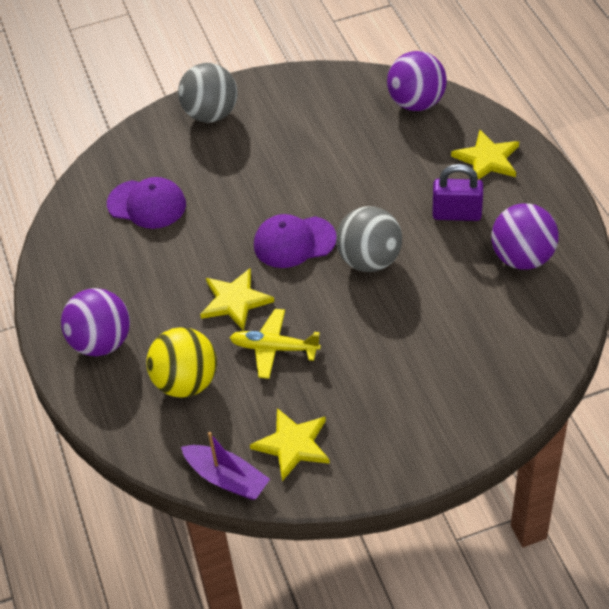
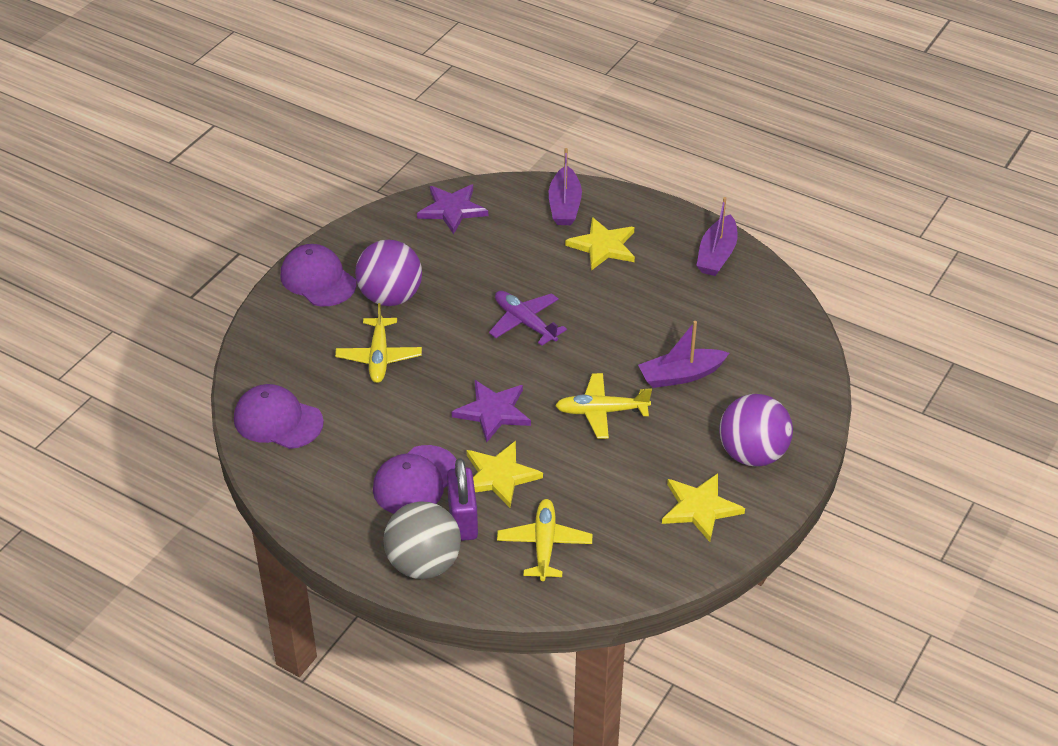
grey ball: [178,63,238,123] [336,206,402,272] = 2 -> [383,501,461,579] = 1
purple ball: [61,288,130,356] [387,51,447,111] [491,203,559,270] = 3 -> [355,239,422,306] [719,394,793,467] = 2
purple boat: [181,432,270,500] = 1 -> [549,148,582,225] [638,321,729,388] [696,197,738,276] = 3
purple cap: [107,177,186,229] [254,214,336,268] = 2 -> [234,384,324,449] [280,244,357,307] [373,445,457,514] = 3
purple plane: none = 0 -> [489,291,567,346] = 1
purple star: none = 0 -> [417,184,488,234] [452,380,531,443] = 2
yellow ball: [146,327,217,398] = 1 -> none = 0
yellow plane: [230,309,321,379] = 1 -> [335,303,422,383] [497,499,592,581] [555,373,652,439] = 3

